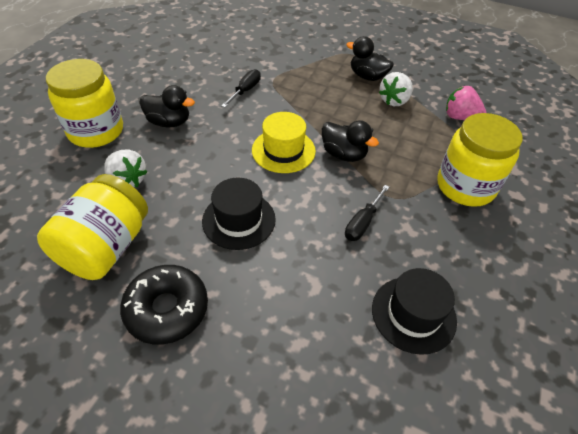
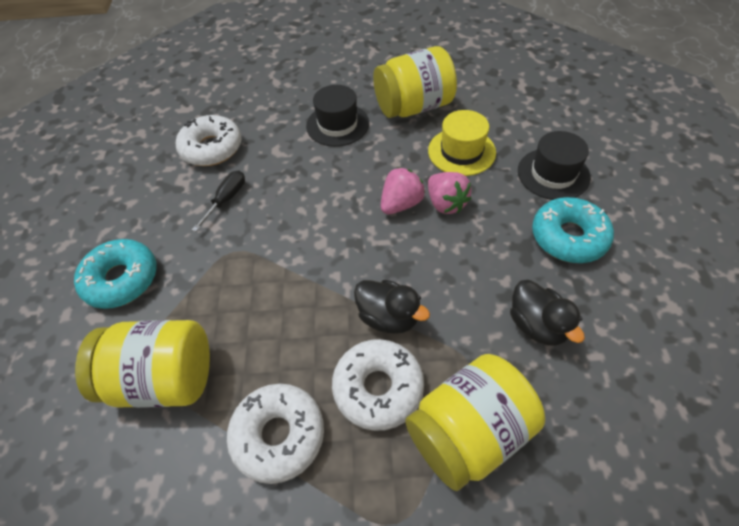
black donut: [120,265,208,345] = 1 -> none = 0
black duck: [139,85,195,127] [322,120,379,162] [346,36,394,81] = 3 -> [354,280,430,334] [510,280,585,346] = 2
black screwdriver: [221,69,261,107] [345,185,389,241] = 2 -> [192,170,245,232] = 1
pink strawberry: [446,86,486,120] = 1 -> [381,167,425,214] [428,172,471,214] = 2
turquoise donut: none = 0 -> [74,239,157,309] [532,197,614,263] = 2
white donut: none = 0 -> [176,115,242,166] [227,384,324,484] [332,339,424,431] = 3
white strawberry: [104,150,147,187] [379,72,413,106] = 2 -> none = 0

